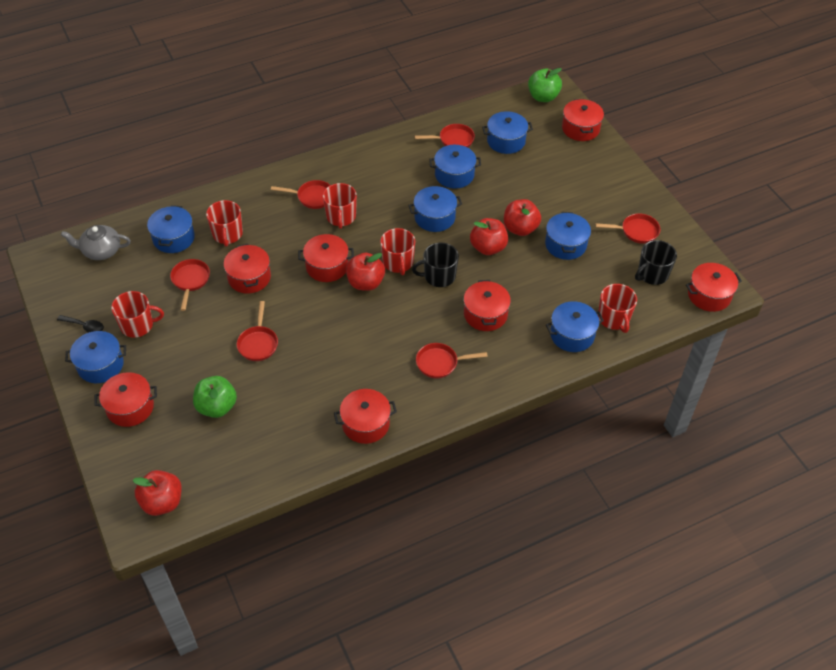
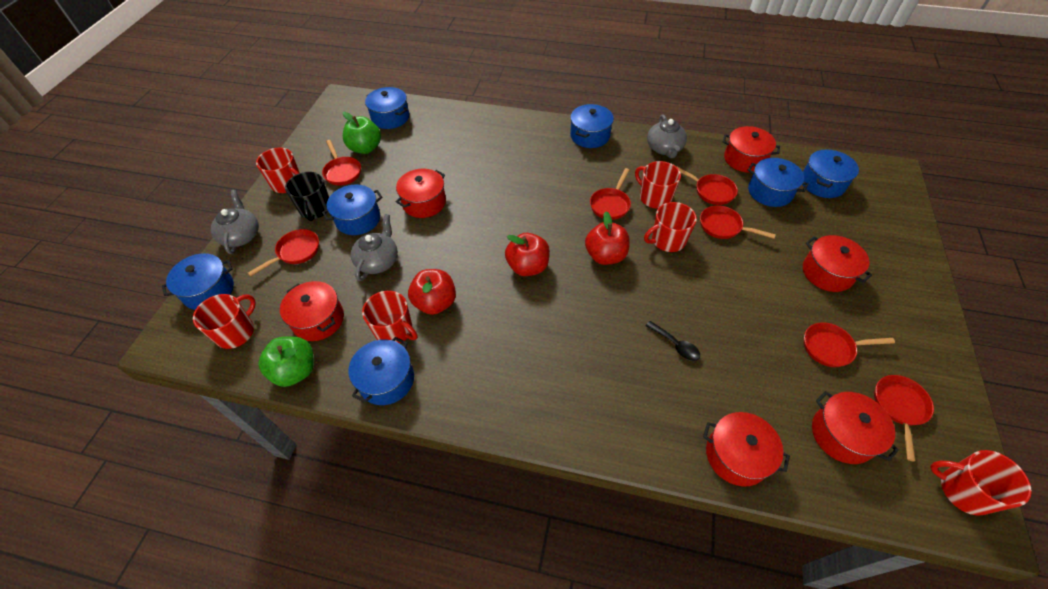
black mug: [412,242,459,287] [635,240,677,285] = 2 -> [285,172,329,221] = 1
grey teapot: [61,225,131,260] = 1 -> [211,190,259,254] [351,214,398,281] [647,114,687,158] = 3
red apple: [133,470,182,516] [346,253,385,291] [470,218,508,255] [504,199,541,236] = 4 -> [408,269,456,315] [505,233,550,276] [585,211,630,265] = 3
red mug: [111,291,164,338] [206,200,243,247] [323,183,357,229] [380,228,415,275] [598,284,637,333] = 5 -> [193,294,256,349] [256,147,300,193] [362,291,417,344] [635,161,681,209] [644,202,697,252] [930,450,1032,516] = 6
red pan: [170,259,210,311] [237,301,278,361] [271,180,330,209] [415,124,475,148] [416,343,488,378] [596,213,660,244] = 6 -> [248,229,319,276] [322,140,361,186] [590,168,631,220] [676,166,738,205] [700,205,776,239] [804,322,895,367] [874,375,934,461] = 7
red pot: [94,372,157,427] [224,244,271,294] [298,234,354,282] [334,389,397,444] [464,280,511,331] [562,99,604,141] [686,263,742,312] = 7 -> [280,281,344,341] [396,169,446,218] [703,412,790,487] [723,126,780,173] [803,235,872,292] [812,391,899,464] = 6

